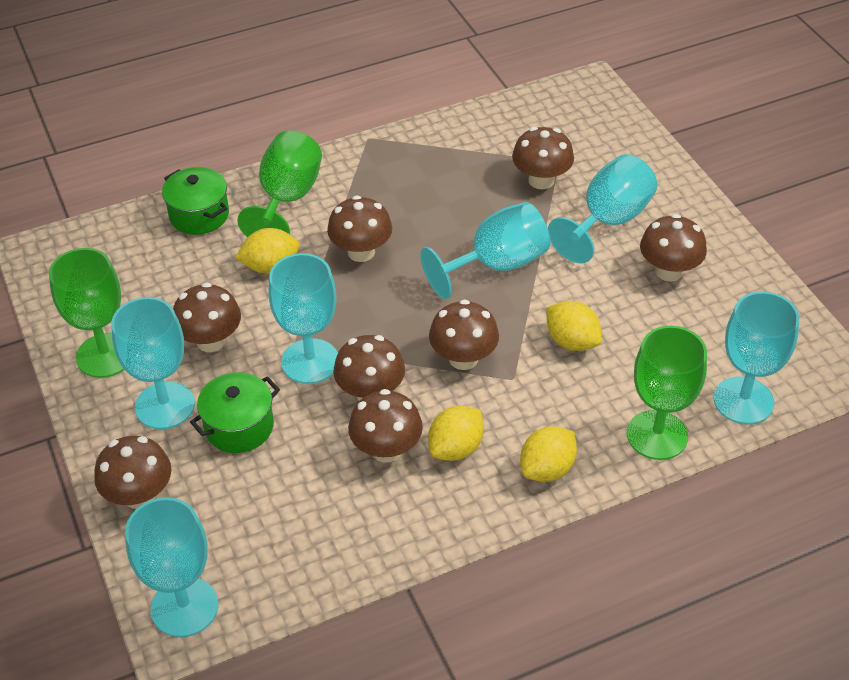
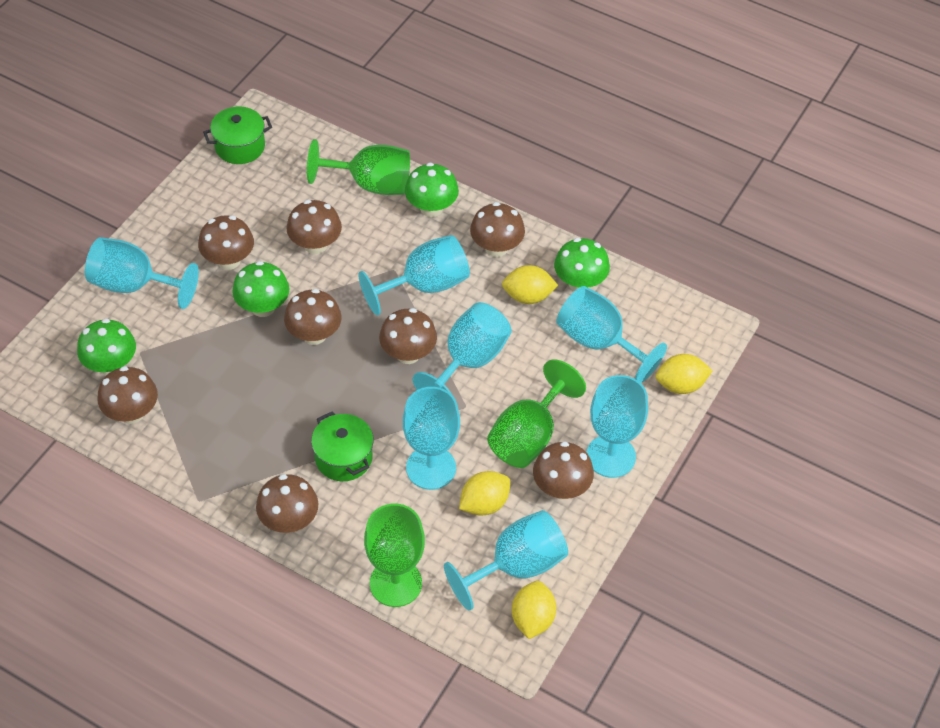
green mushroom: none = 0 -> [77,318,136,375] [232,261,289,317] [405,163,459,217] [554,238,610,291] = 4
turquoise goblet: [111,297,195,429] [125,497,218,637] [269,253,338,384] [420,202,550,299] [548,154,657,264] [714,291,799,425] = 6 -> [85,237,199,309] [358,235,470,315] [403,387,460,490] [413,302,512,394] [444,510,568,611] [556,286,667,383] [586,375,648,478] = 7

